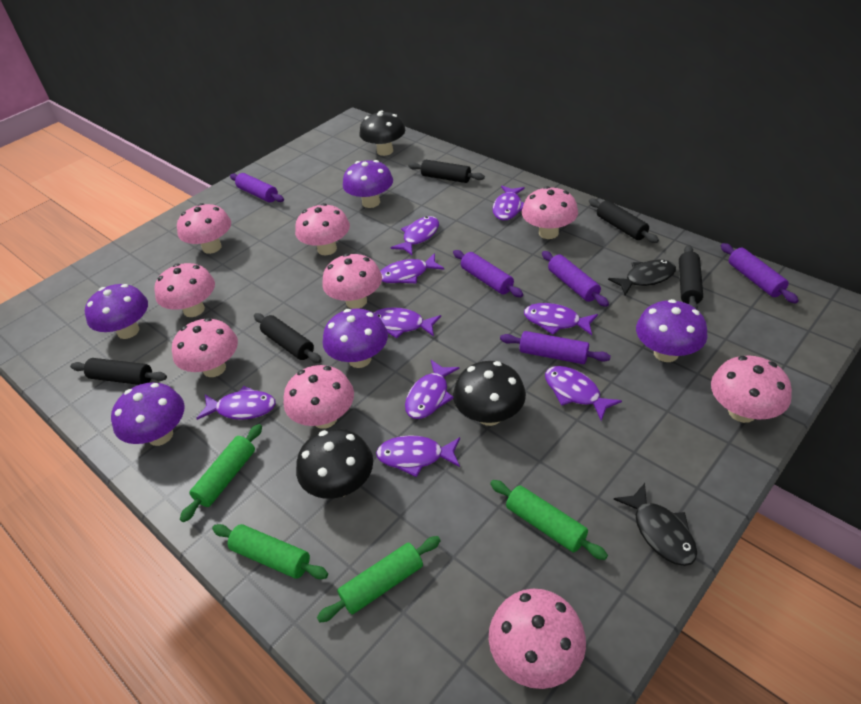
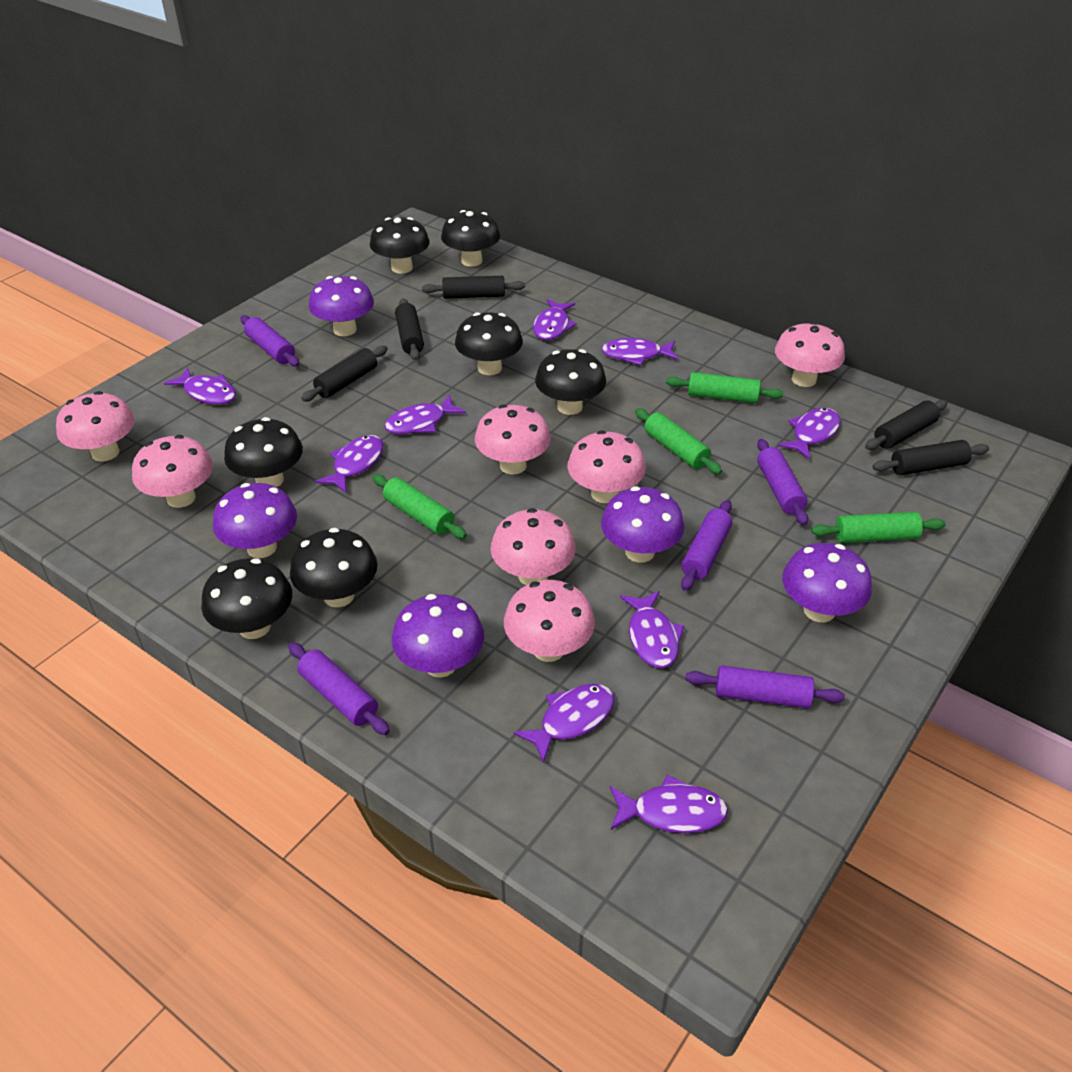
black fish: [608,260,676,295] [614,483,697,566] = 2 -> none = 0
black mushroom: [296,429,373,499] [359,111,405,156] [453,361,526,426] = 3 -> [201,558,292,639] [224,417,303,487] [290,528,377,607] [370,217,430,274] [441,210,500,267] [455,312,523,375] [535,349,606,415] = 7
pink mushroom: [154,263,215,317] [172,318,238,377] [177,203,231,254] [283,365,354,429] [295,203,350,255] [322,253,382,309] [489,589,586,689] [522,186,578,239] [711,356,792,423] = 9 -> [56,391,135,462] [132,435,213,508] [475,404,551,474] [491,508,576,585] [504,580,595,662] [568,430,646,503] [775,322,845,387] = 7

